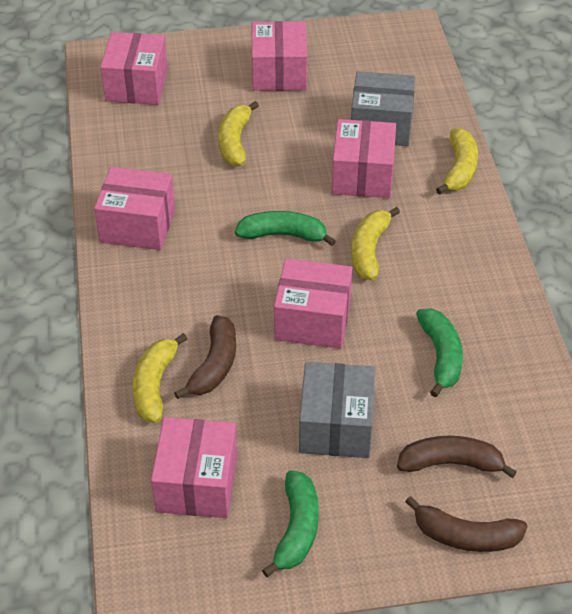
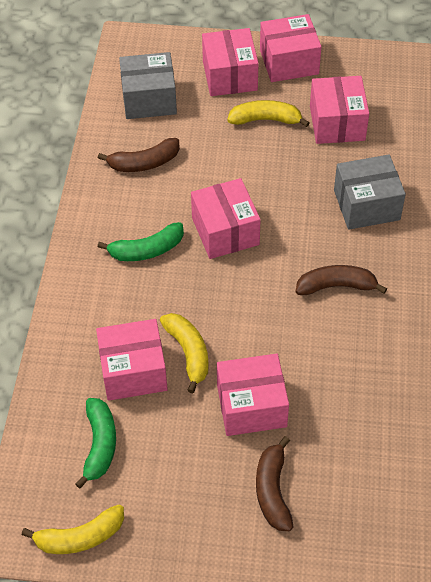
green banana: [235,211,336,246] [262,470,319,577] [416,308,463,397] = 3 -> [75,398,116,489] [98,222,184,261] = 2
yellow banana: [133,333,187,423] [219,101,259,166] [352,207,400,280] [436,128,478,195] = 4 -> [22,504,124,554] [160,313,208,393] [227,100,310,127] = 3

